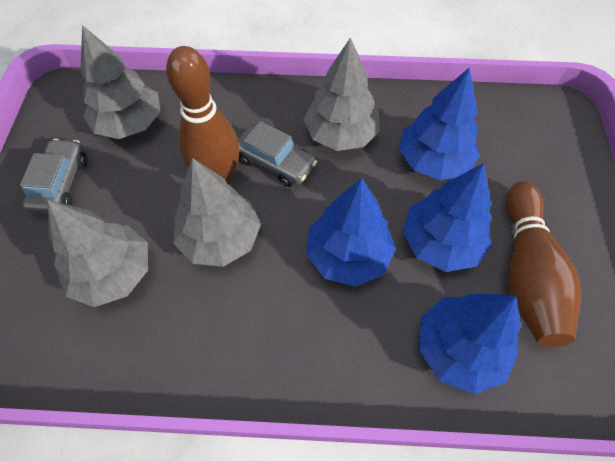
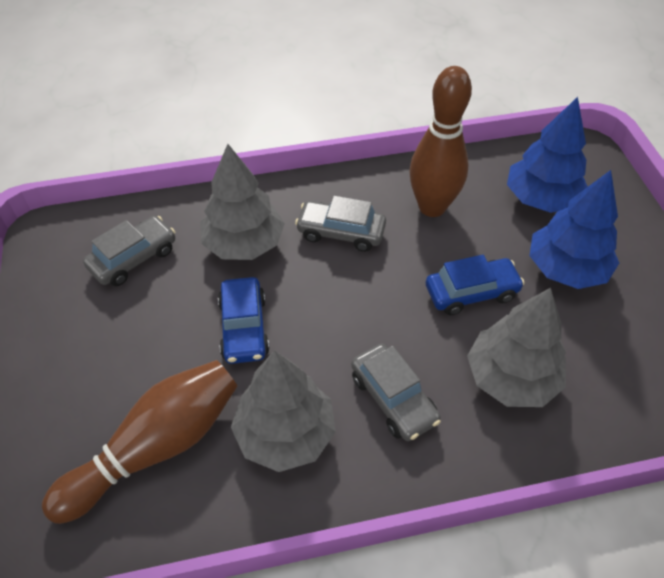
blue car: none = 0 -> [218,277,270,364] [426,255,525,315] = 2
blue tree: [306,178,396,287] [399,67,480,181] [402,163,492,272] [418,293,521,394] = 4 -> [507,97,588,213] [529,170,619,289] = 2
grey car: [20,139,87,214] [238,121,317,187] = 2 -> [83,216,175,286] [295,195,386,252] [351,344,441,441] = 3
grey tree: [48,200,148,307] [80,25,161,139] [173,158,261,267] [304,38,380,151] = 4 -> [200,144,285,260] [231,350,336,472] [467,288,566,407] = 3

